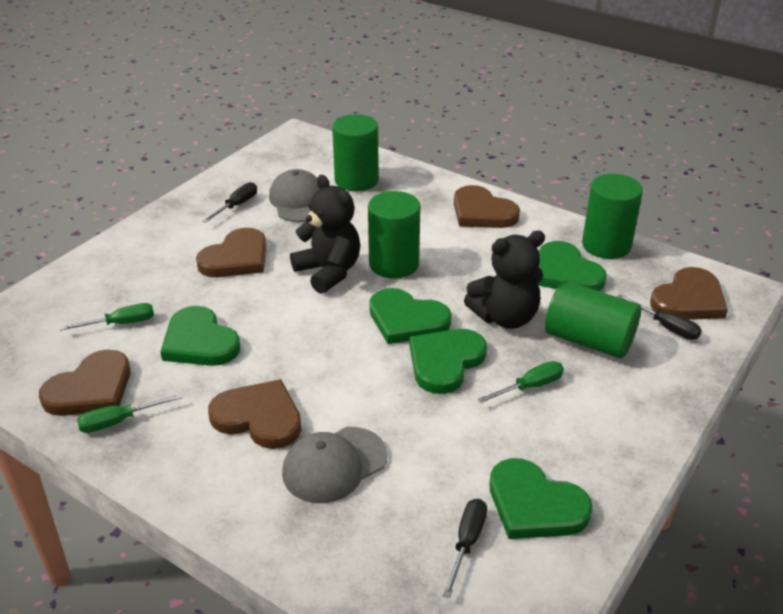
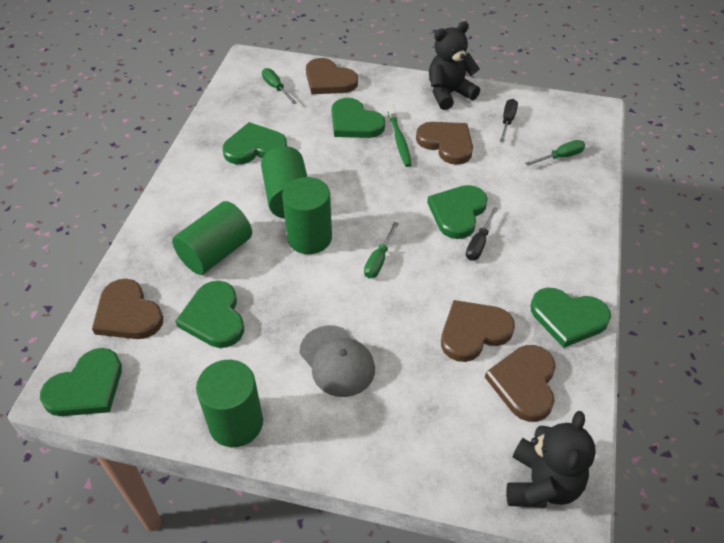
black screwdriver: [202,182,257,223] [443,499,487,598] [617,294,702,340] = 3 -> [466,207,498,261] [500,99,518,143] = 2
green heart: [160,306,240,366] [369,288,452,344] [409,329,487,394] [489,458,593,539] [538,241,607,291] = 5 -> [40,348,122,416] [175,281,244,348] [222,122,287,164] [331,98,385,138] [427,185,488,239] [530,288,611,348] = 6
green toothbrush: none = 0 -> [388,104,412,167] = 1
grey cap: [269,169,320,222] [282,427,387,503] = 2 -> [299,325,375,397] = 1

